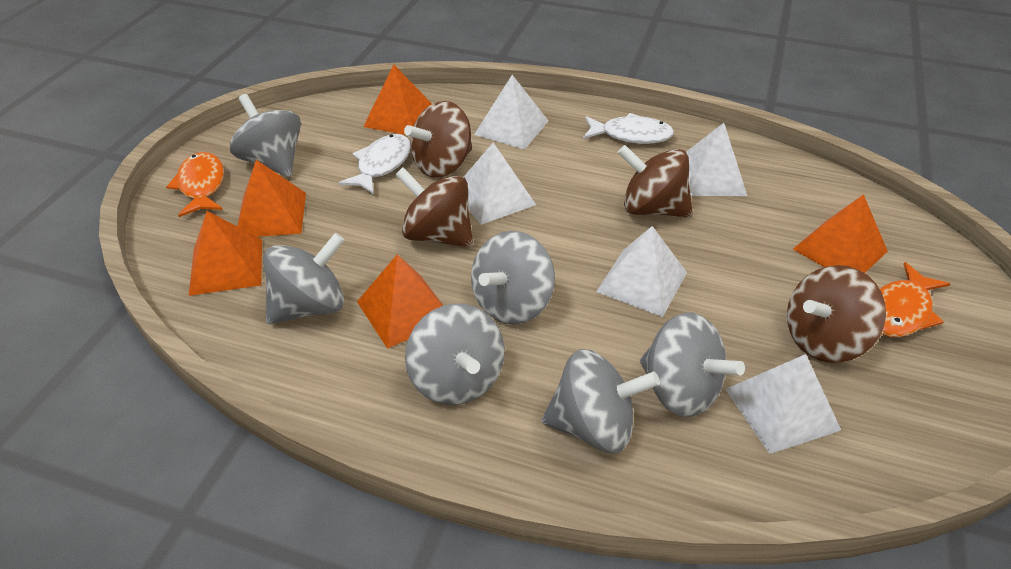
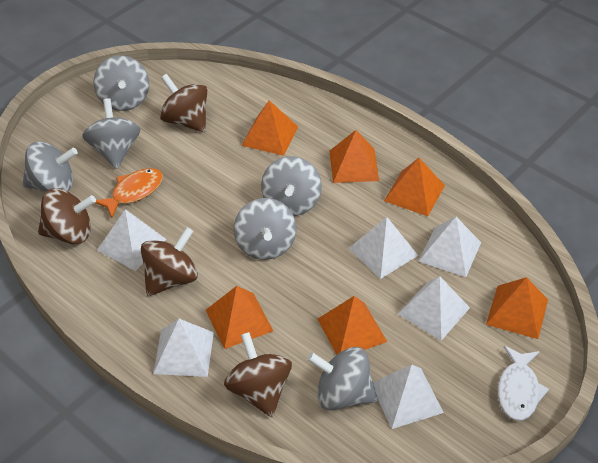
orange fish: [166,152,224,217] [880,262,950,337] = 2 -> [95,168,163,218] = 1
orange pyramid: [189,211,262,296] [237,160,306,237] [357,254,443,349] [363,65,432,135] [793,194,888,273] = 5 -> [206,286,273,349] [241,100,298,156] [317,296,387,355] [330,130,379,183] [384,158,445,216] [486,277,548,339] = 6
white fish: [338,134,411,195] [583,113,674,144] = 2 -> [498,346,549,421] = 1
white pyramid: [464,143,536,225] [474,75,549,150] [596,226,687,317] [686,123,747,196] [725,354,841,454] = 5 -> [97,209,166,271] [153,319,214,377] [349,217,418,279] [373,365,444,429] [398,276,470,341] [418,217,481,277] = 6

